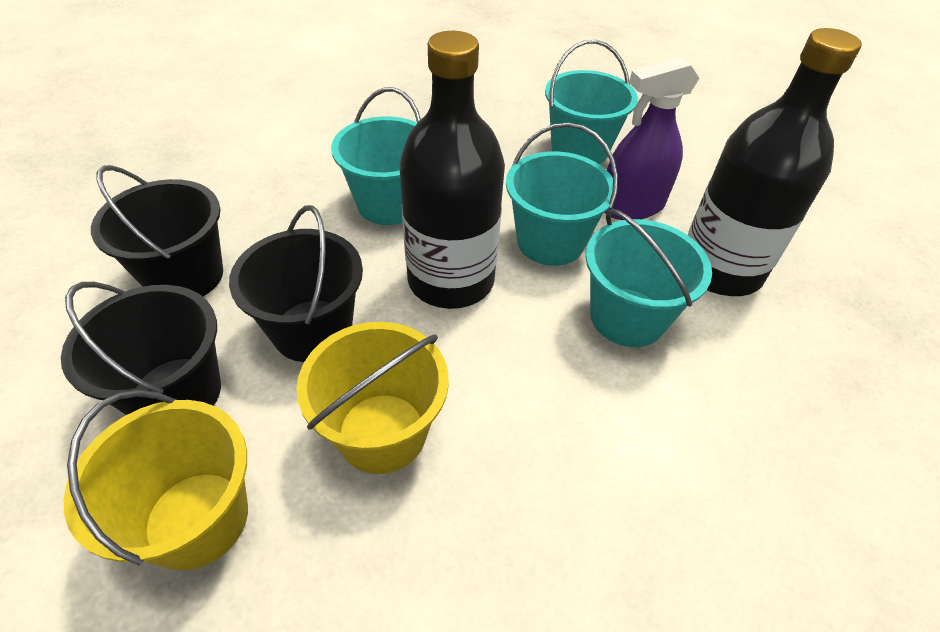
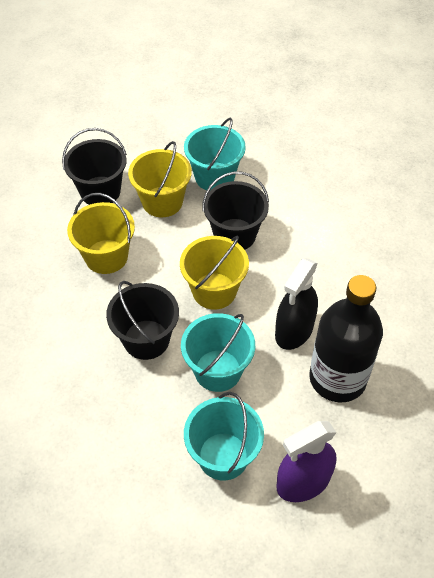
black bottle: [399,31,505,309] [688,28,862,296] = 2 -> [309,275,383,403] = 1
black spray bottle: none = 0 -> [275,258,318,350] = 1
turquoise bucket: [331,87,421,225] [506,123,618,266] [545,40,638,164] [586,209,712,347] = 4 -> [181,313,255,392] [184,118,246,190] [184,392,264,481] = 3
yellow bucket: [64,390,248,570] [296,322,449,474] = 2 -> [67,193,135,274] [128,141,192,217] [180,235,249,310] = 3

